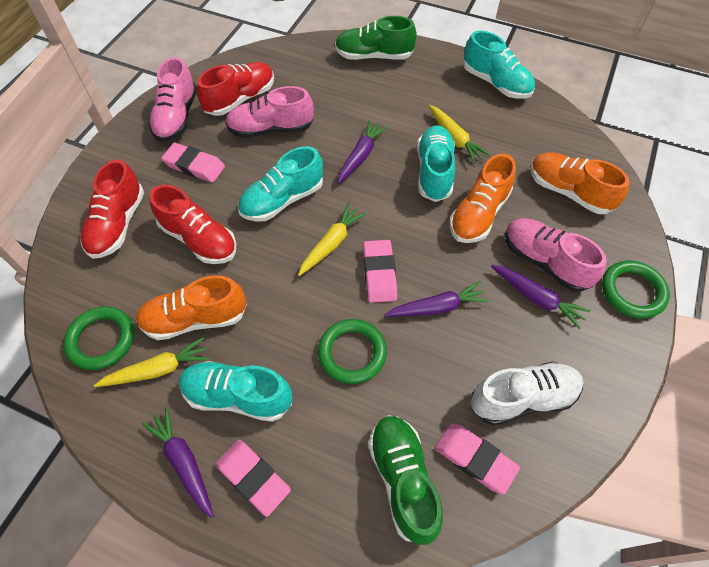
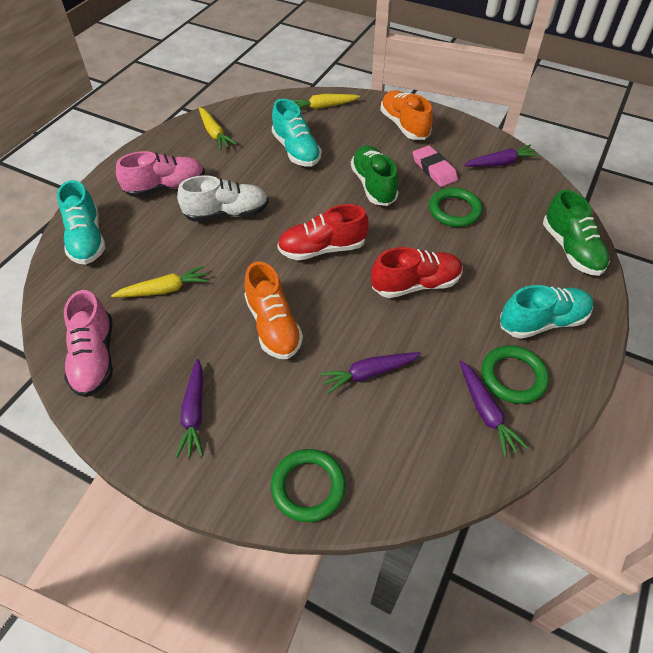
orange shoe: [136,275,247,340] [450,154,516,243] [530,152,630,214] = 3 -> [244,261,303,359] [380,90,433,140] = 2
pink eraser: [161,143,225,183] [215,440,291,517] [363,240,397,303] [435,423,520,494] = 4 -> [413,145,458,187] = 1
pink shoe: [148,57,197,142] [225,86,314,138] [505,218,607,292] = 3 -> [64,290,113,397] [116,151,205,197] = 2
red shoe: [80,160,144,259] [149,185,236,264] [197,62,274,116] = 3 -> [277,204,369,260] [371,247,463,298] = 2
turquoise shoe: [179,361,292,422] [238,146,323,222] [417,125,455,202] [463,31,535,99] = 4 -> [57,180,105,264] [272,99,322,167] [500,285,593,339] = 3

